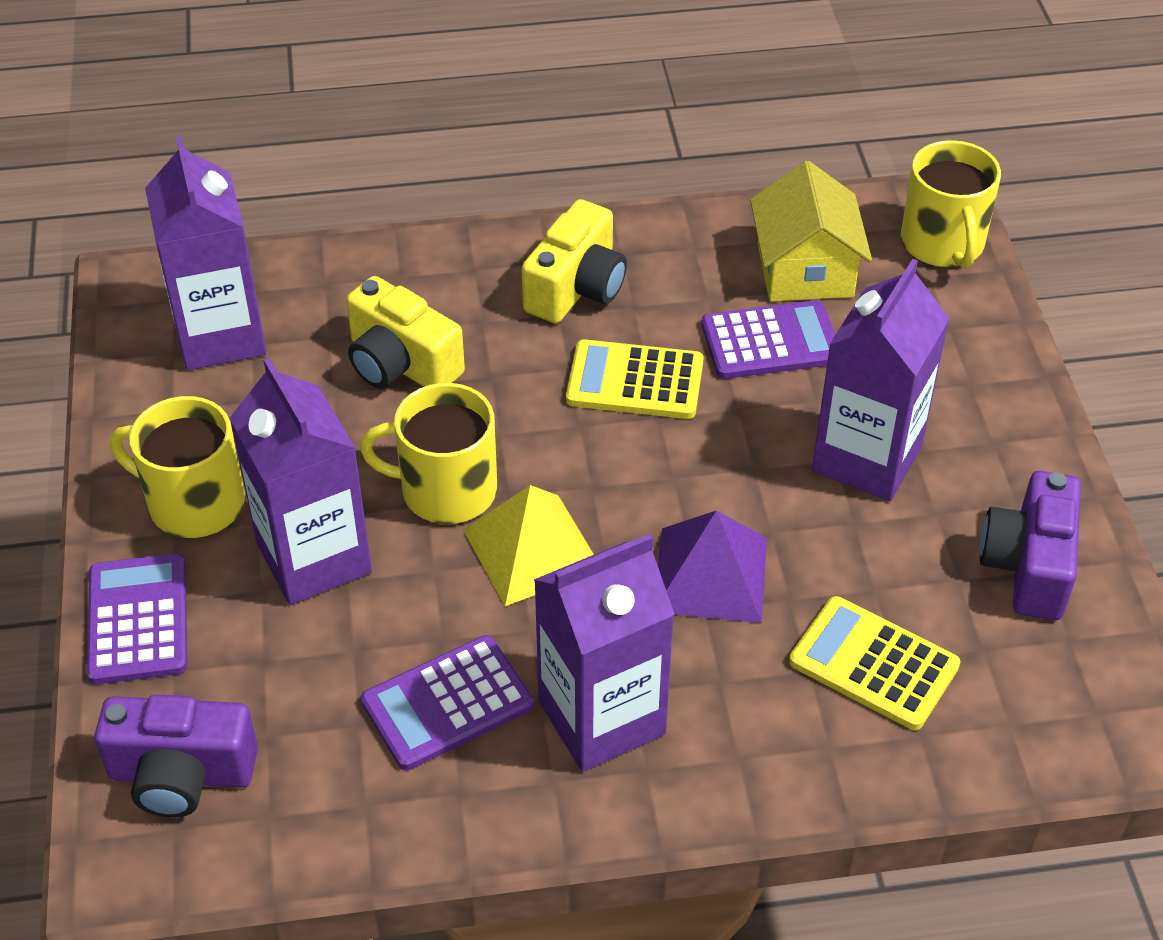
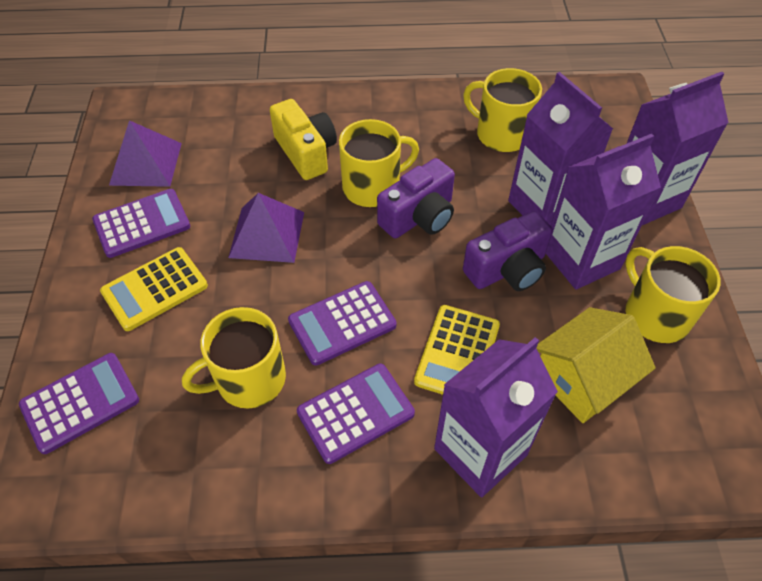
purple calculator: [87,553,187,684] [361,635,534,770] [701,300,835,379] = 3 -> [19,353,139,454] [92,189,190,258] [288,281,397,366] [297,363,415,464] = 4
purple pyramid: [658,511,767,623] = 1 -> [109,120,182,187] [228,193,304,263] = 2
yellow camera: [346,276,465,388] [522,199,627,323] = 2 -> [270,99,337,180] = 1
yellow mug: [110,396,245,538] [360,383,497,524] [901,140,1001,268] = 3 -> [182,307,286,408] [339,119,419,207] [463,68,542,152] [626,246,721,343] = 4
yellow pyramid: [463,485,594,606] = 1 -> none = 0

